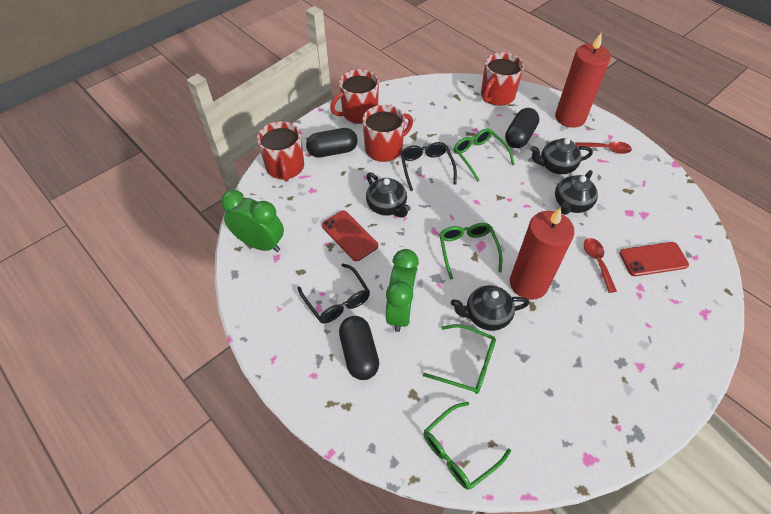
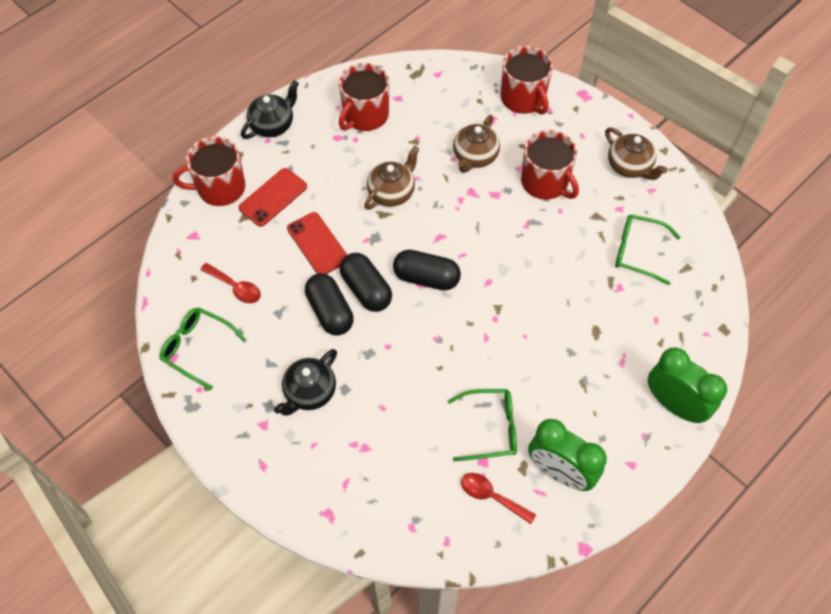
black glasses: [297,264,370,323] [400,142,457,191] = 2 -> none = 0
black teapot: [366,172,411,218] [451,285,529,331] [530,138,593,174] [555,170,598,215] = 4 -> [241,80,299,139] [274,349,337,416] = 2
brown teapot: none = 0 -> [364,146,419,210] [453,115,500,173] [605,127,667,180] = 3
green glasses: [423,324,496,394] [424,402,511,490] [439,223,502,279] [453,128,515,182] = 4 -> [160,307,247,389] [448,389,517,461] [615,214,681,285] = 3
red candle: [510,208,575,300] [555,32,611,128] = 2 -> none = 0

